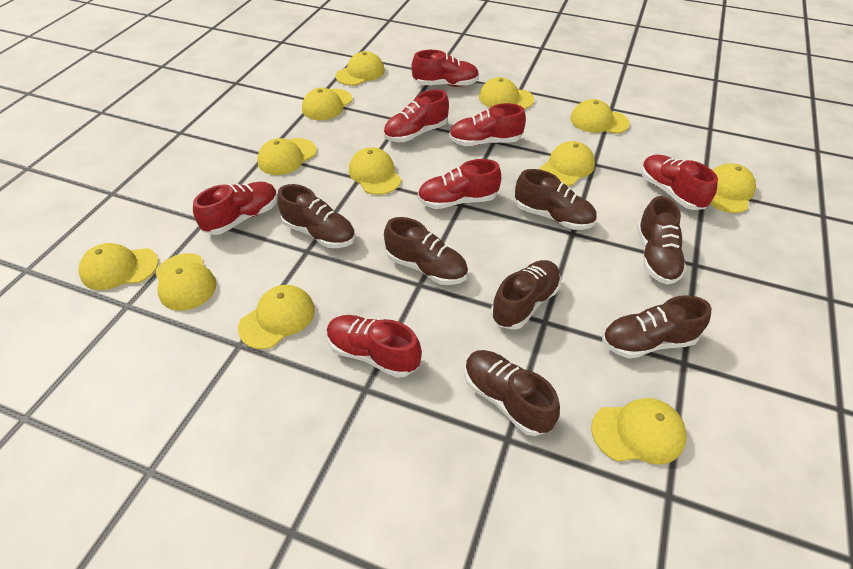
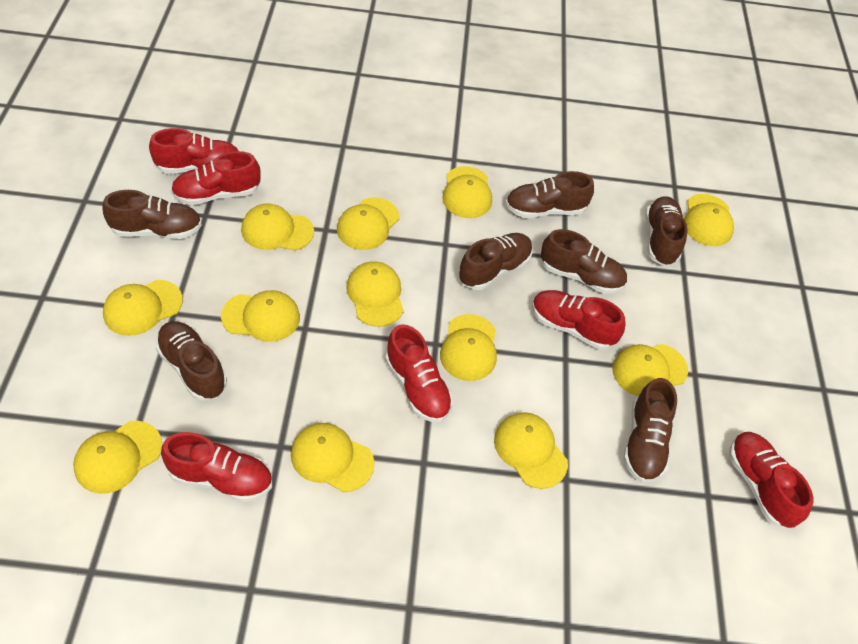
red shoe: [193,182,278,235] [327,315,422,378] [383,89,449,142] [412,50,479,87] [418,159,501,209] [449,103,526,146] [641,154,718,210] = 7 -> [149,128,238,173] [161,432,272,502] [171,151,260,205] [385,324,453,422] [532,290,626,350] [729,432,813,528] = 6

